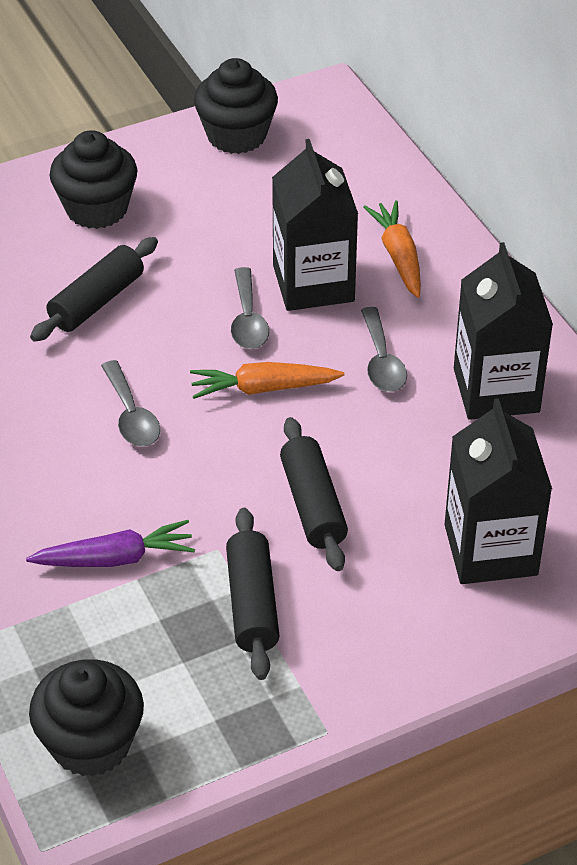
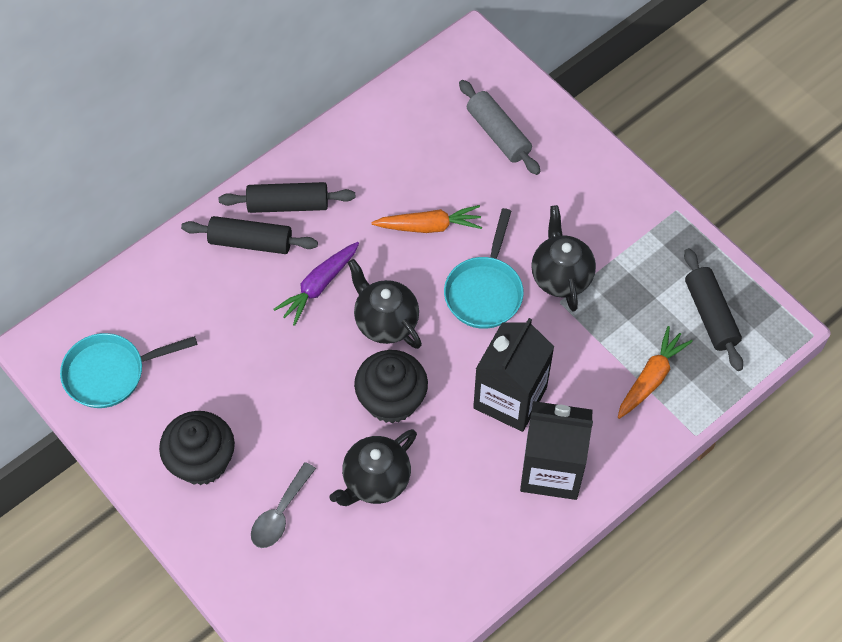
black carton: [272,139,358,311] [444,398,552,584] [454,242,553,420] = 3 -> [473,318,554,432] [520,401,593,500] = 2
black cupcake: [29,659,144,777] [50,130,137,229] [194,58,278,154] = 3 -> [159,411,235,485] [354,350,428,423] = 2
black teapot: none = 0 -> [329,429,417,506] [348,259,422,349] [531,205,596,312] = 3
grey rolling pin: none = 0 -> [459,80,541,175] = 1
grey spoon: [101,360,160,447] [231,267,269,349] [361,307,407,392] = 3 -> [251,462,316,548] = 1
turquoise pan: none = 0 -> [60,333,197,408] [444,208,524,329] = 2

